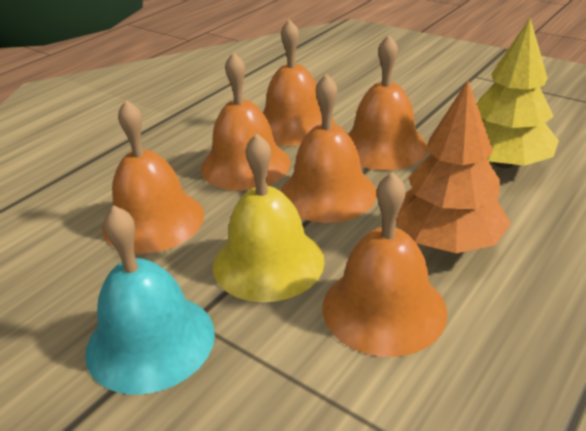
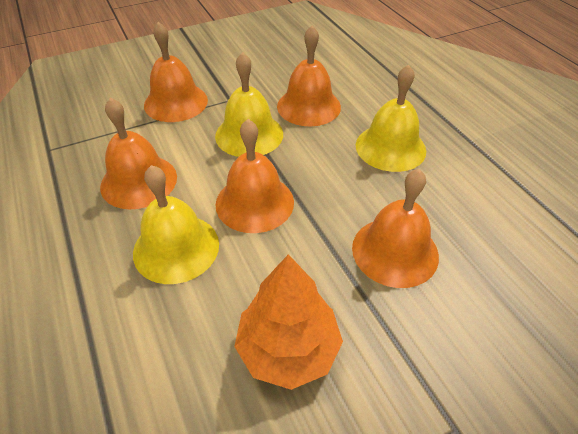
orange bell: [102,100,204,254] [201,52,290,190] [263,19,335,146] [281,74,377,223] [322,172,448,357] [348,35,427,170] = 6 -> [100,98,177,210] [144,22,208,122] [216,119,294,233] [277,26,341,126] [352,169,439,288] = 5
turquoise bell: [85,205,215,394] = 1 -> none = 0
yellow bell: [213,133,325,302] = 1 -> [133,165,219,284] [215,52,283,157] [356,65,426,172] = 3
yellow tree: [477,18,559,168] = 1 -> none = 0

